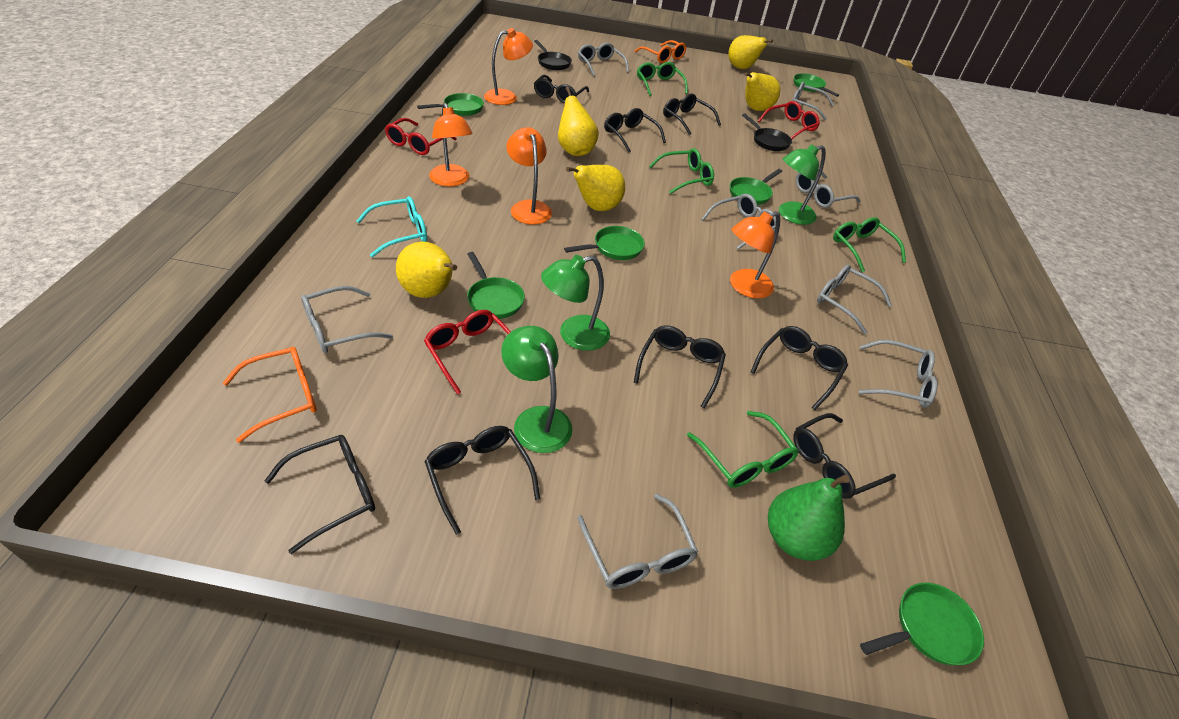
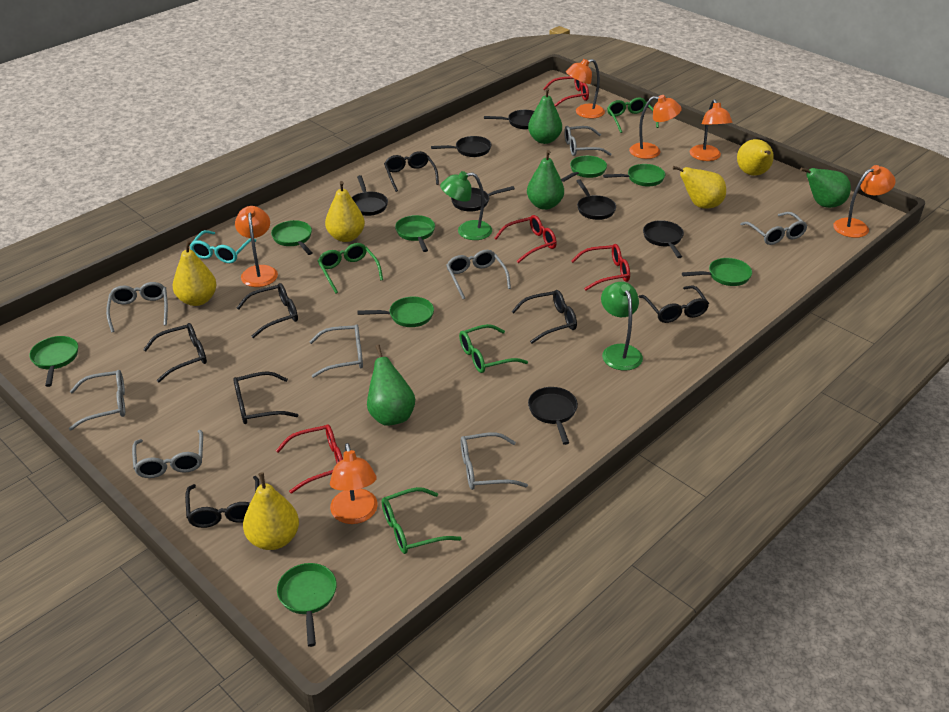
black glasses: [264,435,375,554] [424,426,540,535] [534,75,589,104] [604,108,666,153] [634,326,726,408] [663,94,721,135] [751,326,848,410] [793,413,896,499] = 8 -> [143,323,207,382] [185,476,259,528] [233,371,298,424] [237,283,298,338] [384,151,439,192] [511,290,577,344] [639,285,709,323] = 7
black pan: [534,40,572,70] [742,113,792,151] = 2 -> [352,175,388,216] [431,136,492,157] [451,186,515,212] [484,110,534,129] [528,387,578,445] [577,179,616,220] [643,220,684,258] = 7
green lamp: [501,326,573,453] [541,255,610,351] [779,144,826,225] = 3 -> [440,171,492,240] [601,282,643,371] = 2
green pan: [417,93,484,116] [467,252,525,319] [564,226,645,260] [730,169,782,205] [794,73,839,97] [860,583,984,665] = 6 -> [29,336,78,387] [271,220,312,255] [277,563,337,647] [357,296,434,327] [395,215,435,252] [561,156,607,182] [603,164,665,187] [682,258,752,286] = 8
green pear: [768,475,850,561] = 1 -> [367,345,415,426] [527,150,564,210] [528,88,562,144] [800,167,851,208] = 4
orange glasses: [223,347,317,443] [635,40,686,63] = 2 -> none = 0
orange lamp: [429,103,473,187] [484,28,533,105] [506,127,552,225] [730,211,780,298] = 4 -> [235,206,278,287] [330,443,378,524] [566,59,605,118] [629,95,682,159] [690,99,732,161] [833,165,896,238] = 6
red glasses: [385,118,457,155] [424,310,511,395] [758,101,820,139] = 3 -> [276,424,343,493] [495,215,557,263] [543,76,589,107] [571,244,630,291] = 4

